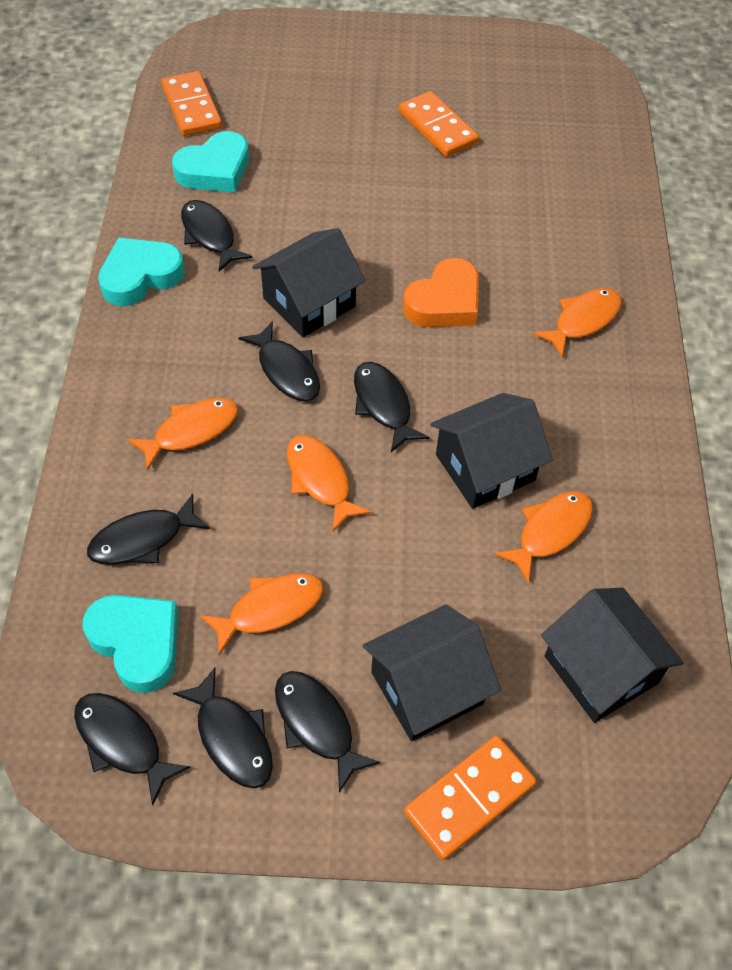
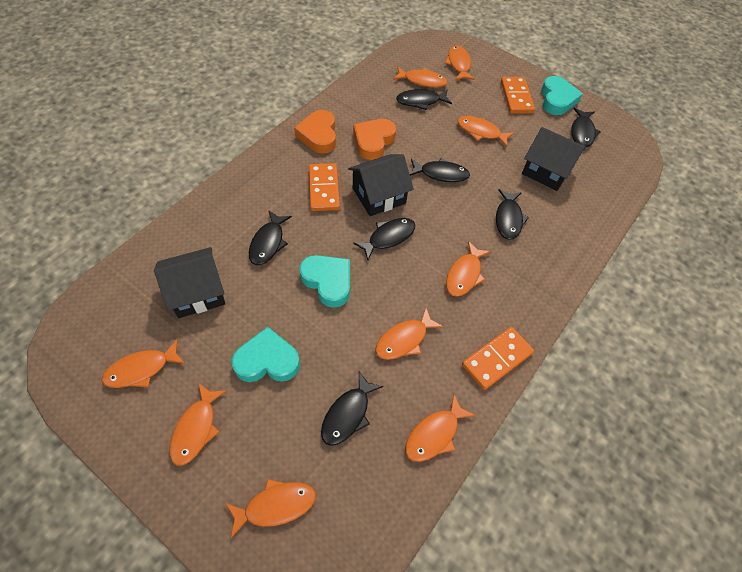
black house: [252,228,365,337] [363,604,501,741] [430,393,552,509] [541,588,684,723] = 4 -> [154,247,225,318] [348,154,414,216] [522,127,585,191] = 3
orange fish: [127,398,238,470] [200,573,324,655] [287,435,372,532] [494,491,593,583] [533,288,622,357] = 5 -> [102,339,185,388] [169,383,227,466] [226,479,316,538] [375,308,443,360] [393,67,448,88] [405,394,476,462] [445,45,475,80] [446,241,491,297] [457,116,514,147] = 9
orange heart: [403,258,479,327] = 1 -> [294,110,336,154] [353,119,396,160] = 2

